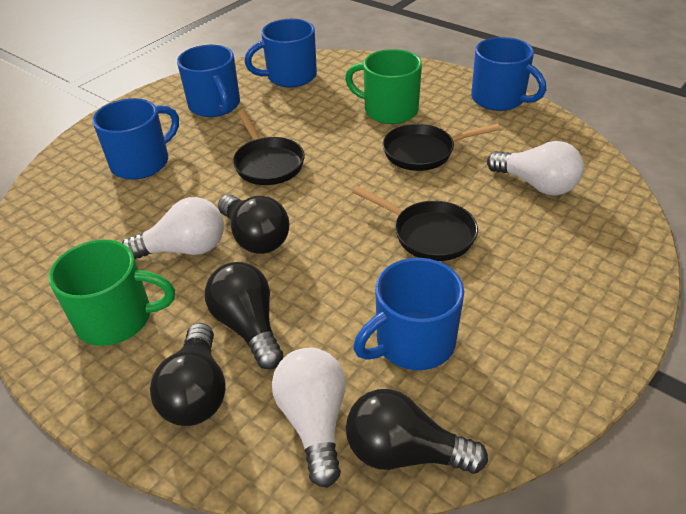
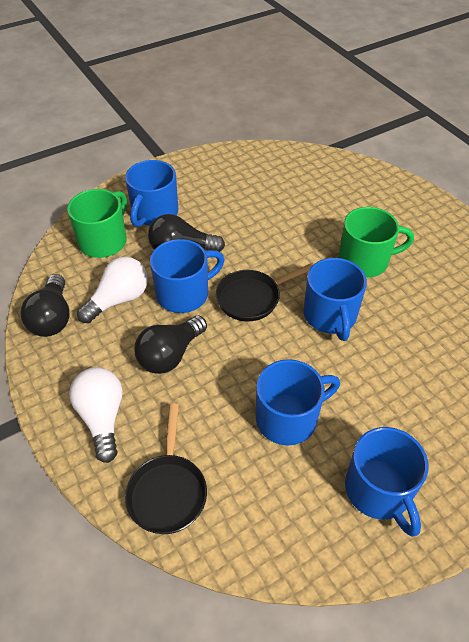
black light bulb: [150,323,226,426] [205,262,283,370] [218,194,289,254] [346,389,488,474] = 4 -> [20,274,70,337] [134,315,207,374] [148,214,225,252] = 3
black pan: [233,110,305,185] [352,186,478,261] [383,124,501,171] = 3 -> [125,404,207,534] [216,263,314,321] = 2
white light bulb: [122,197,224,259] [272,348,346,488] [487,141,584,195] = 3 -> [69,367,122,463] [77,257,148,323] = 2

